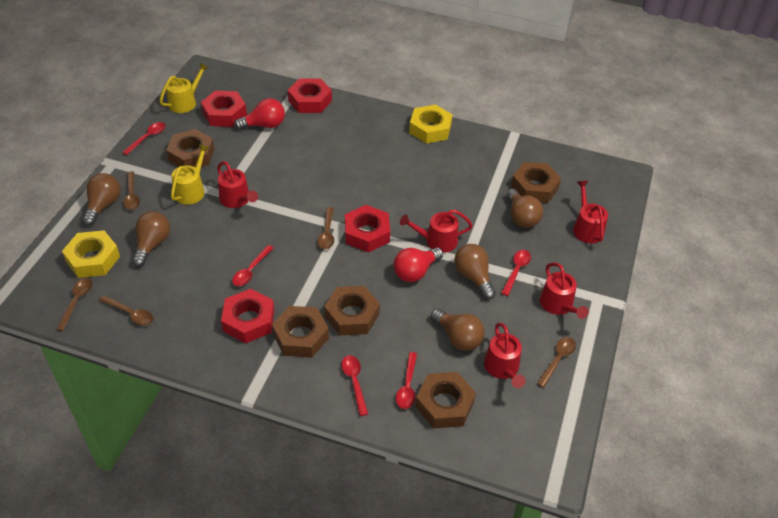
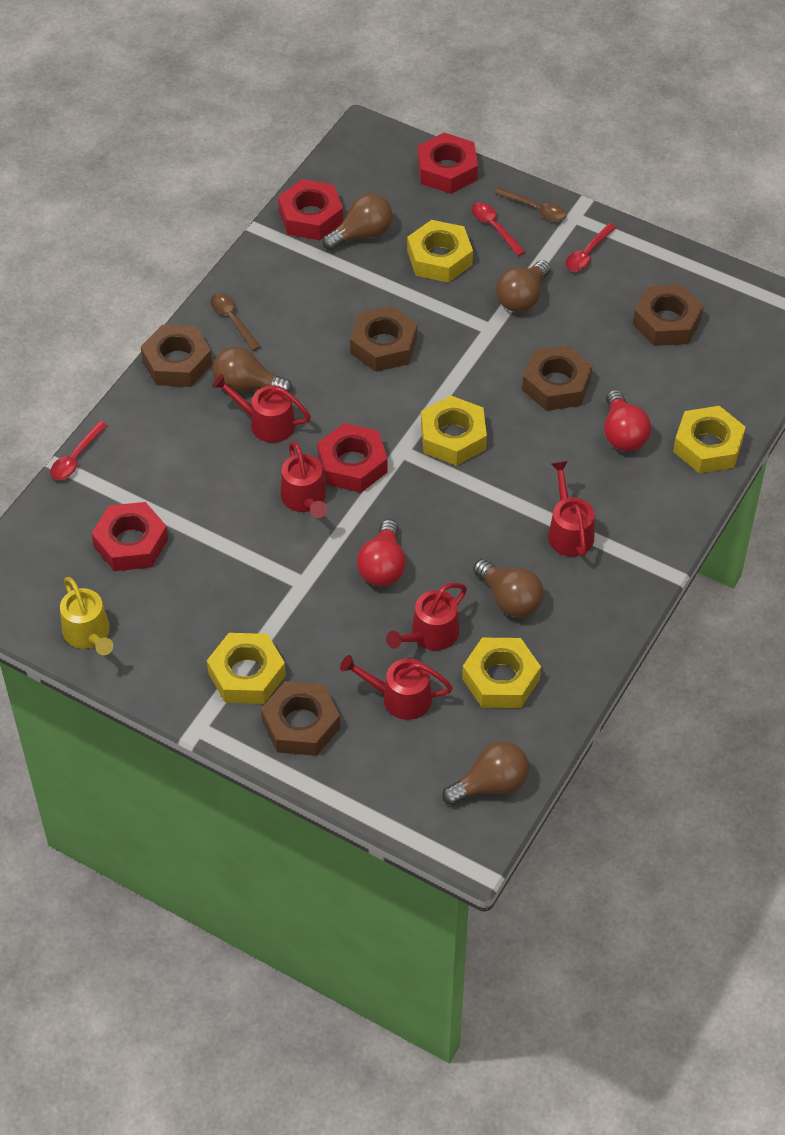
brown spoon: [56,278,92,331] [99,295,154,325] [123,171,140,210] [318,207,334,249] [537,337,576,388] = 5 -> [210,293,261,351] [495,187,566,221] = 2
red spoon: [122,122,166,155] [232,245,274,286] [341,356,368,416] [396,352,417,409] [501,250,531,296] = 5 -> [50,421,108,480] [471,203,525,256] [565,223,617,271] = 3
yellow nut: [62,230,120,278] [409,105,453,143] = 2 -> [207,633,286,704] [407,220,473,283] [421,395,487,466] [462,638,541,708] [673,406,746,473] = 5
yellow watering can: [159,63,209,113] [171,144,209,205] = 2 -> [60,577,113,655] = 1

